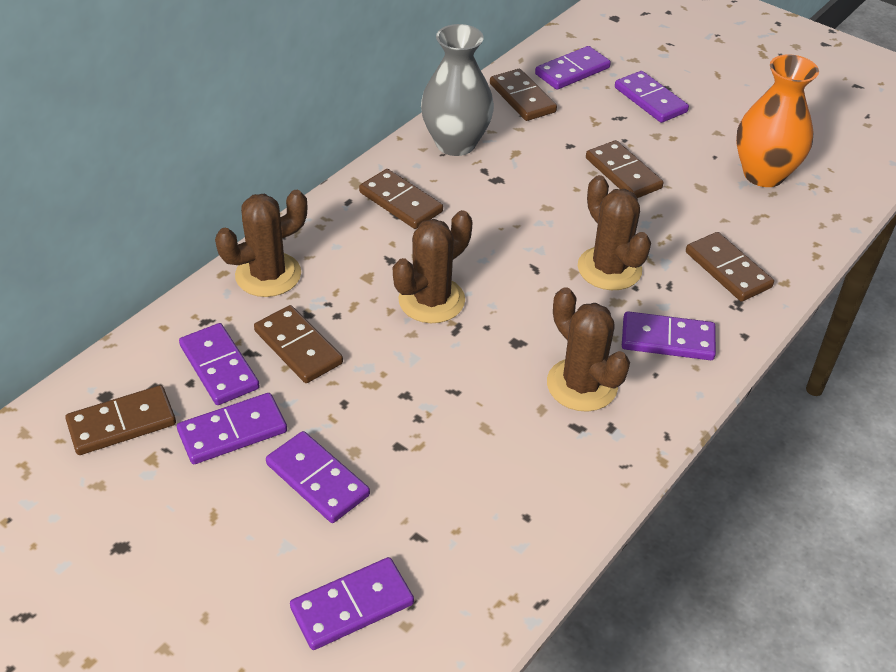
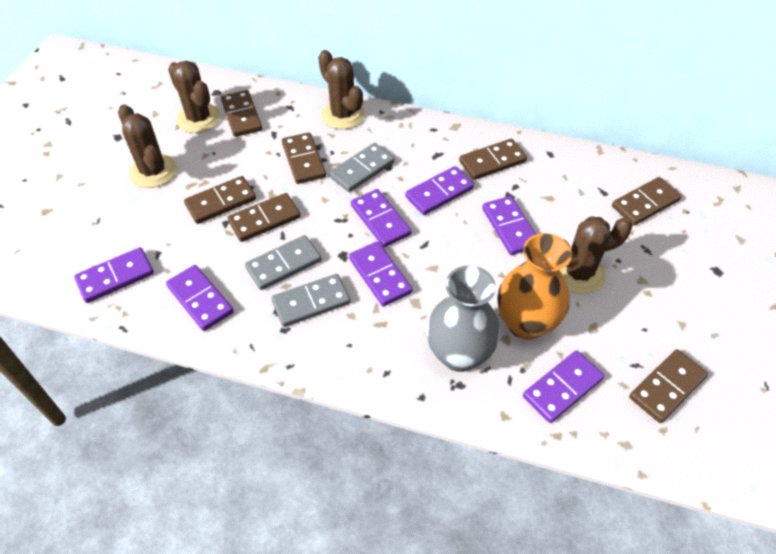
brown domino: [65,385,176,455] [254,305,343,383] [359,169,443,229] [490,69,557,121] [586,140,664,198] [686,232,774,302] = 6 -> [184,176,256,224] [221,90,262,137] [228,193,301,242] [282,132,326,184] [459,139,527,180] [612,177,682,226] [629,349,708,423] = 7
grey domino: none = 0 -> [245,235,321,290] [271,274,350,327] [329,143,395,192] = 3

